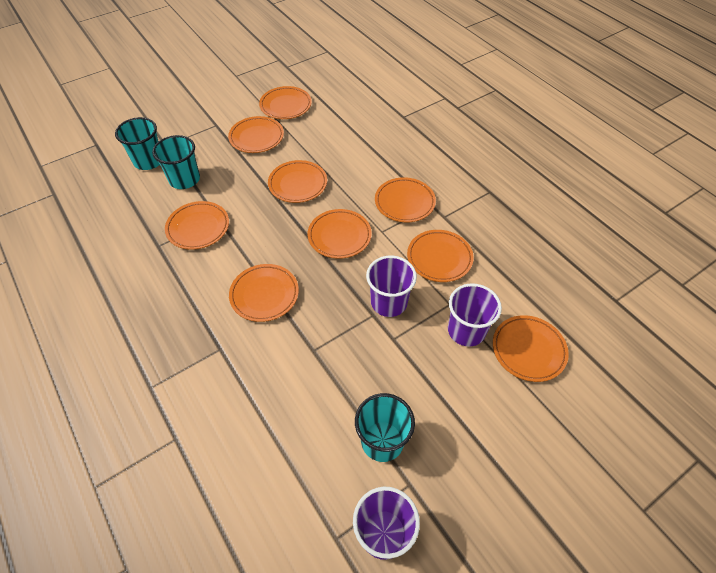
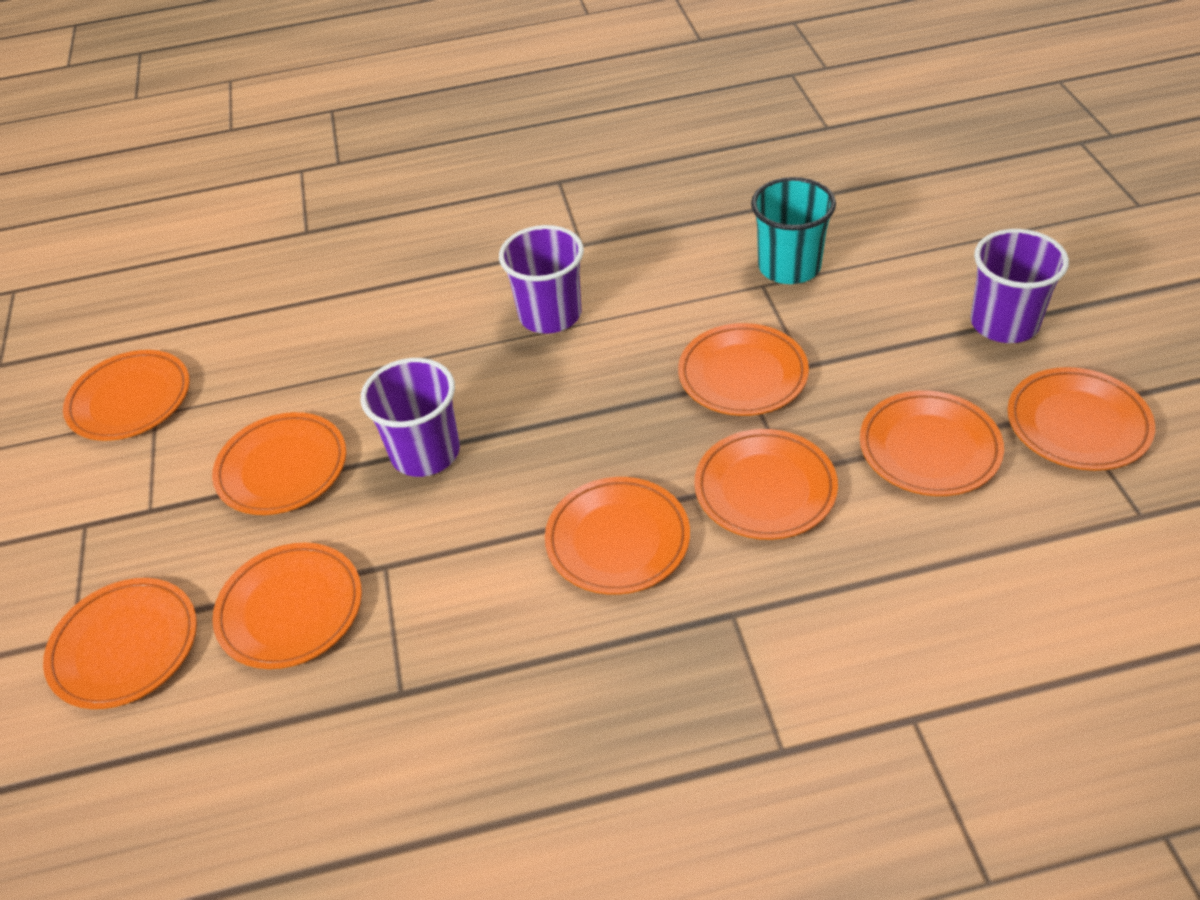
turquoise cup: [115,117,160,170] [152,135,200,189] [355,393,415,462] = 3 -> [751,177,836,284] = 1

